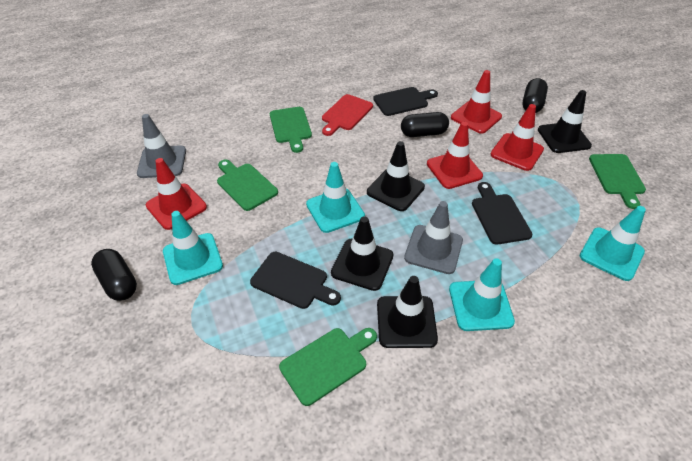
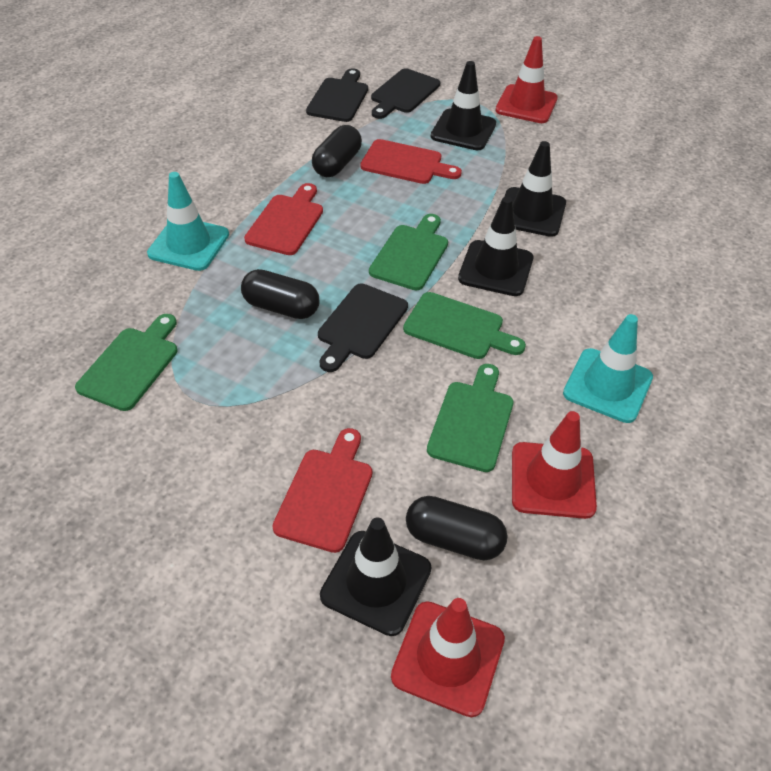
grey traffic cone: [137,114,186,178] [404,201,463,274] = 2 -> none = 0
red cutting board: [322,94,373,136] = 1 -> [244,183,323,255] [272,428,372,553] [360,139,462,184] = 3
red traffic cone: [146,158,207,230] [427,122,483,189] [451,70,502,134] [491,104,544,171] = 4 -> [391,598,505,717] [495,36,558,123] [512,411,597,519] = 3
turquoise traffic cone: [163,211,223,285] [306,162,365,233] [449,258,515,331] [580,206,646,281] = 4 -> [147,172,229,271] [563,314,653,423] = 2

